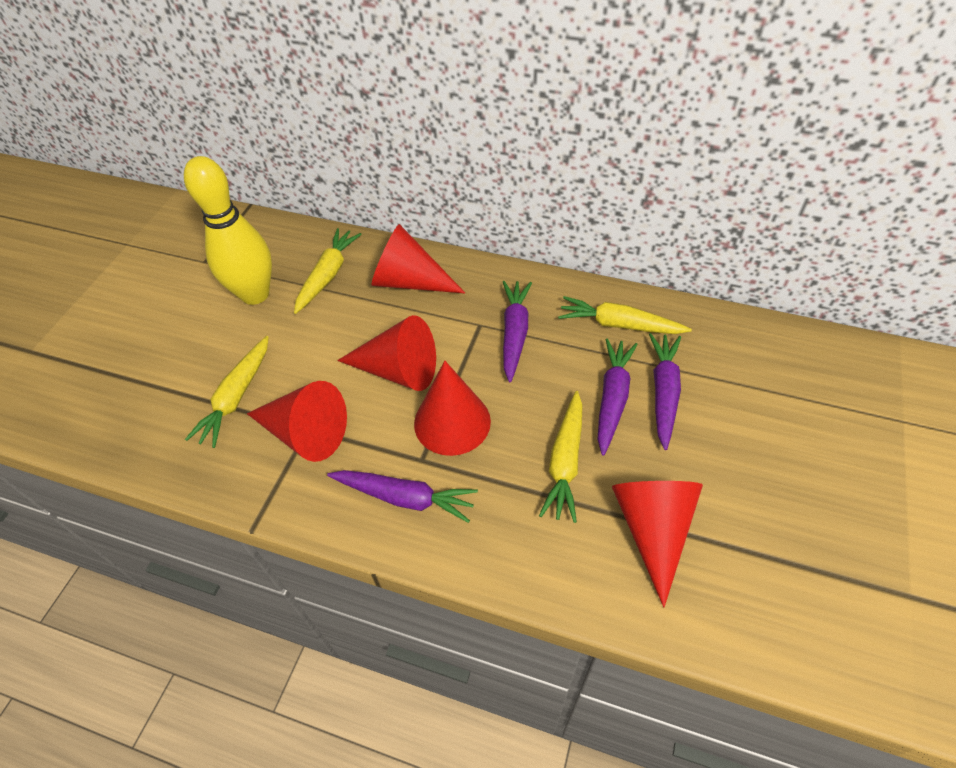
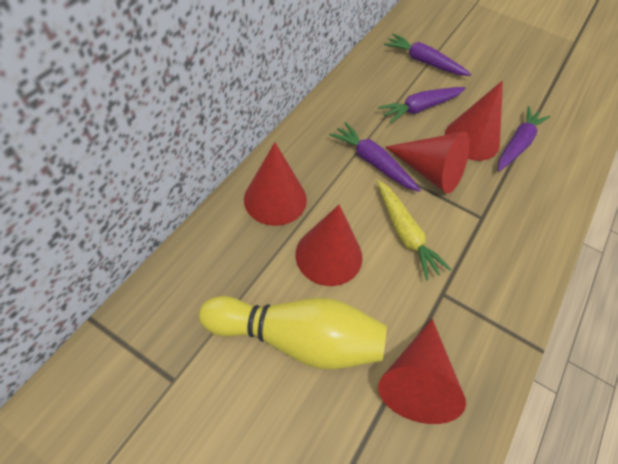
yellow carrot: [185,336,269,448] [294,228,362,314] [539,391,582,523] [558,296,692,334] = 4 -> [377,180,452,280] = 1

